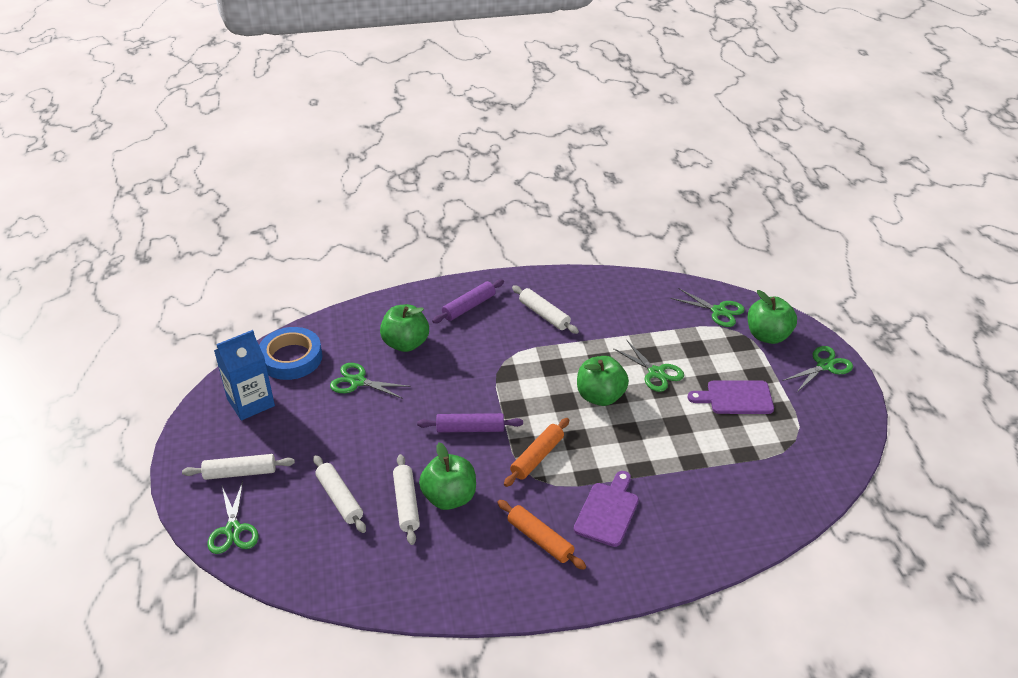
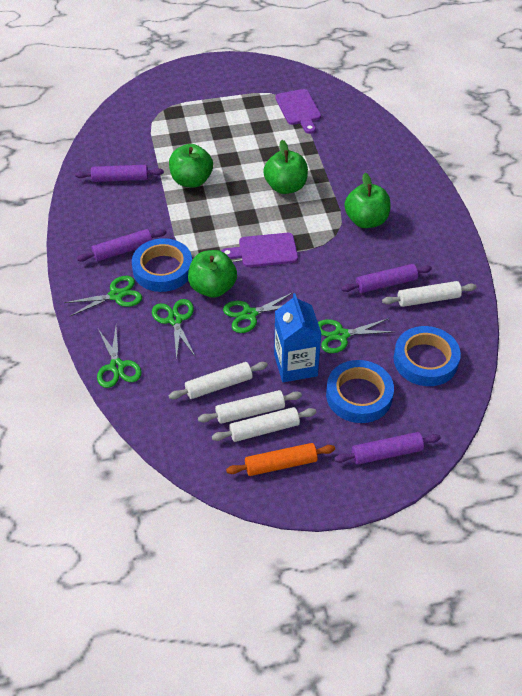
blue tape: [259,327,322,380] = 1 -> [132,238,192,292] [326,360,394,423] [394,326,461,386] = 3
orange rolling pin: [497,500,586,570] [504,418,569,487] = 2 -> [226,443,335,476] = 1
purple rolling pin: [417,413,523,433] [432,279,504,323] = 2 -> [75,165,164,182] [77,229,167,262] [334,432,441,465] [341,264,432,293] = 4

